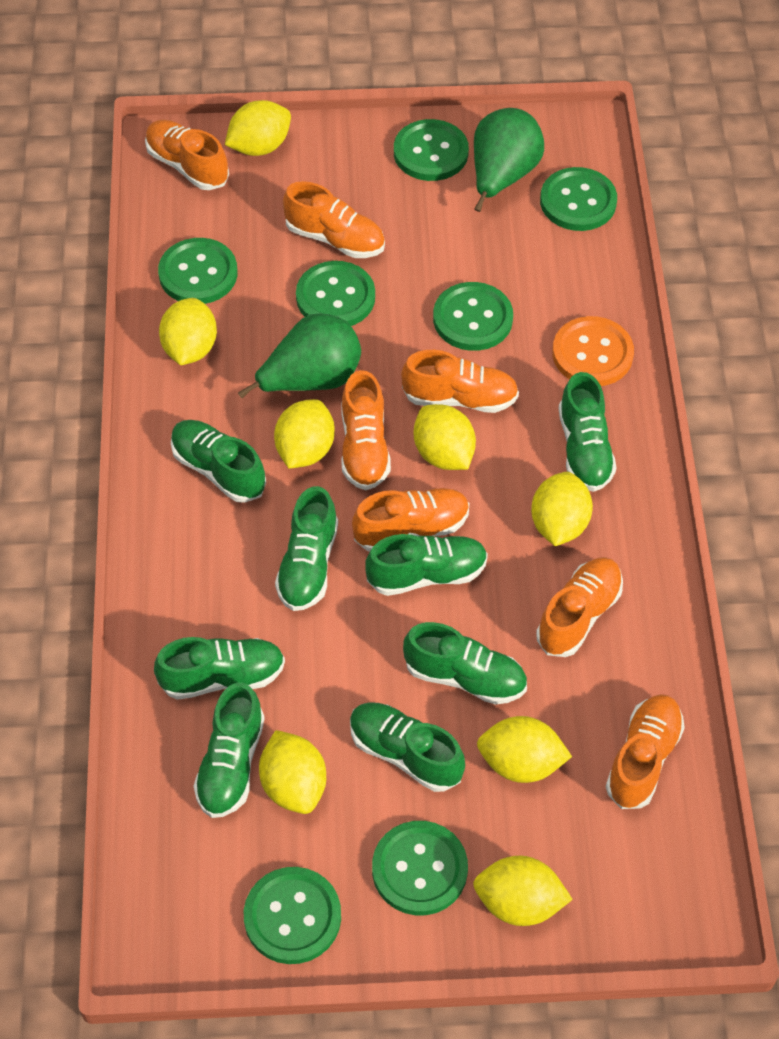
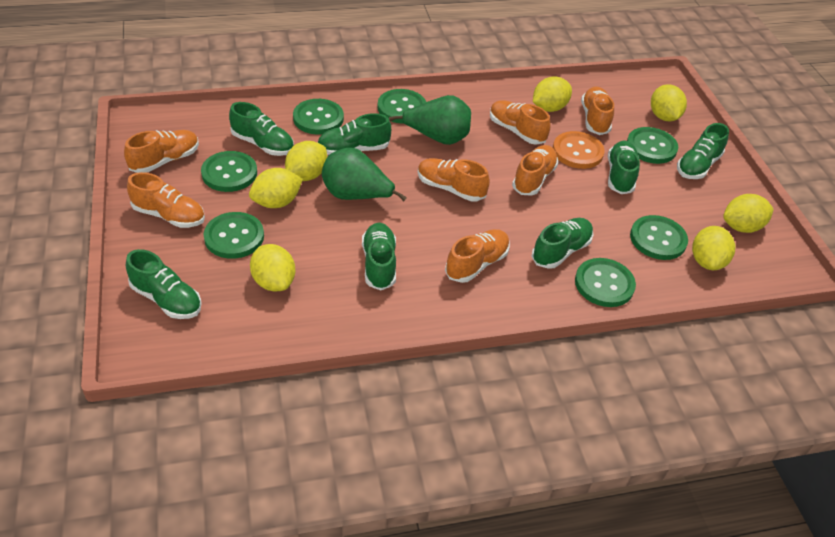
green shoe: [154,637,285,700] [171,420,266,503] [194,682,265,818] [275,486,338,611] [350,702,465,792] [365,534,488,596] [403,622,527,705] [559,372,616,492] = 8 -> [126,249,201,319] [229,102,294,156] [317,113,391,155] [362,223,396,290] [532,218,593,269] [608,141,640,194] [677,123,729,179] = 7
yellow lemon: [159,298,217,365] [225,100,291,156] [259,730,326,814] [274,399,335,468] [414,404,476,470] [473,856,573,926] [477,716,572,783] [531,472,593,546] = 8 -> [249,168,303,208] [250,244,295,291] [285,141,327,181] [533,76,572,112] [651,84,687,121] [692,226,736,270] [723,194,774,233] = 7

